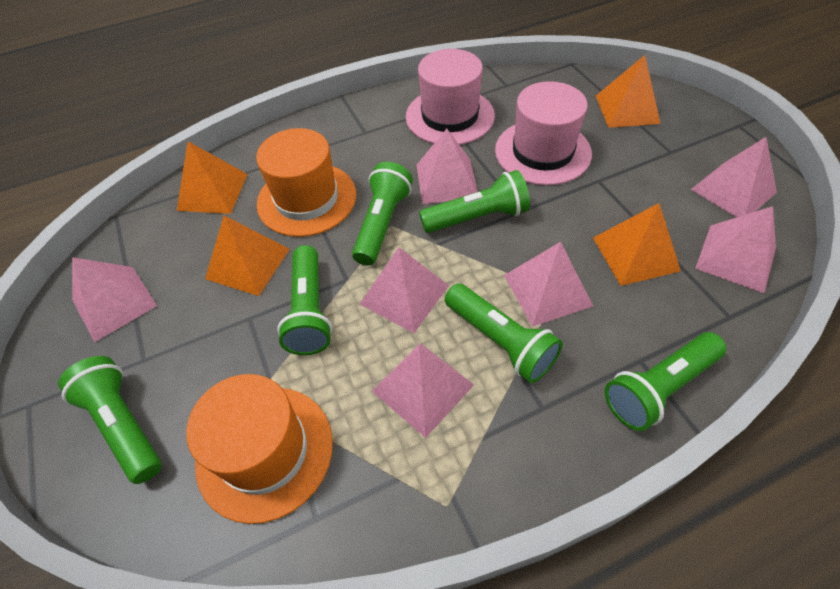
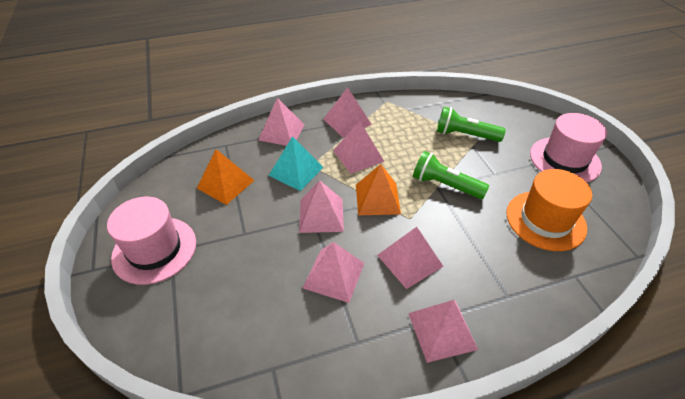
green flashlight: [58,356,162,484] [277,245,332,355] [352,162,413,265] [419,170,530,233] [445,283,563,383] [604,332,726,431] = 6 -> [413,151,489,199] [436,107,506,142] = 2
orange hat: [186,374,333,524] [256,128,356,237] = 2 -> [506,169,592,251] = 1
orange pyramid: [177,142,247,214] [205,215,290,296] [593,203,681,286] [596,55,661,128] = 4 -> [197,149,254,205] [356,164,401,215] = 2
turquoise pyramid: none = 0 -> [269,136,324,191] = 1

